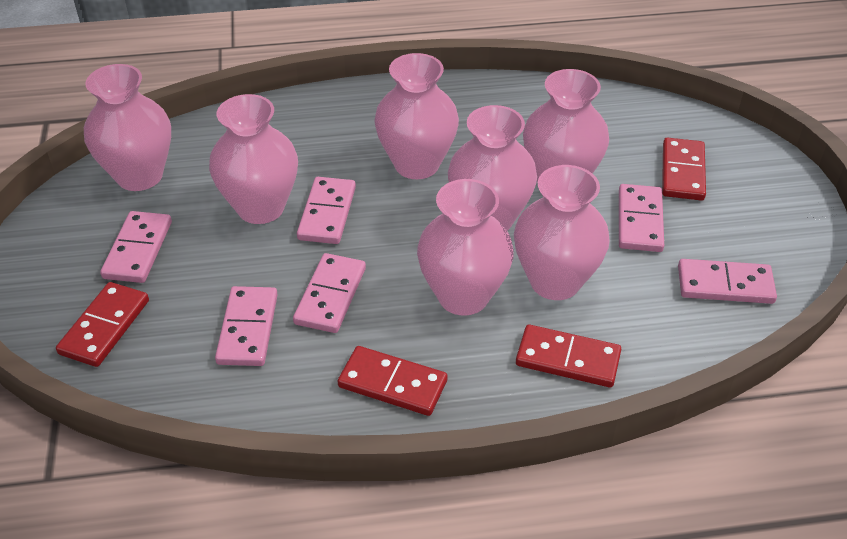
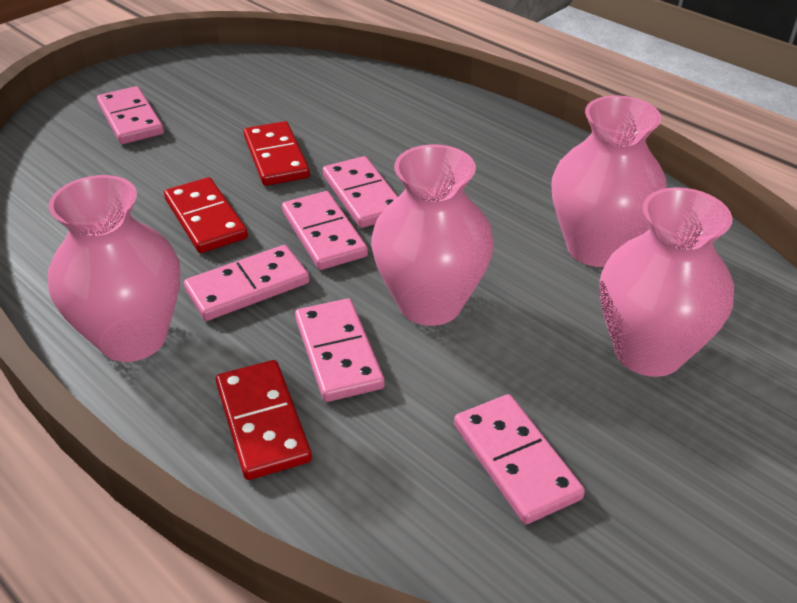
pink vase: [84,64,171,191] [209,94,298,224] [374,53,459,179] [417,179,514,316] [448,105,537,231] [514,165,610,300] [523,69,609,183] = 7 -> [48,175,180,362] [371,145,494,326] [551,96,666,267] [600,187,734,377] = 4
red domino: [56,282,149,367] [338,346,448,416] [516,324,621,387] [662,138,706,201] = 4 -> [164,177,248,253] [216,360,312,480] [244,121,310,186] = 3

